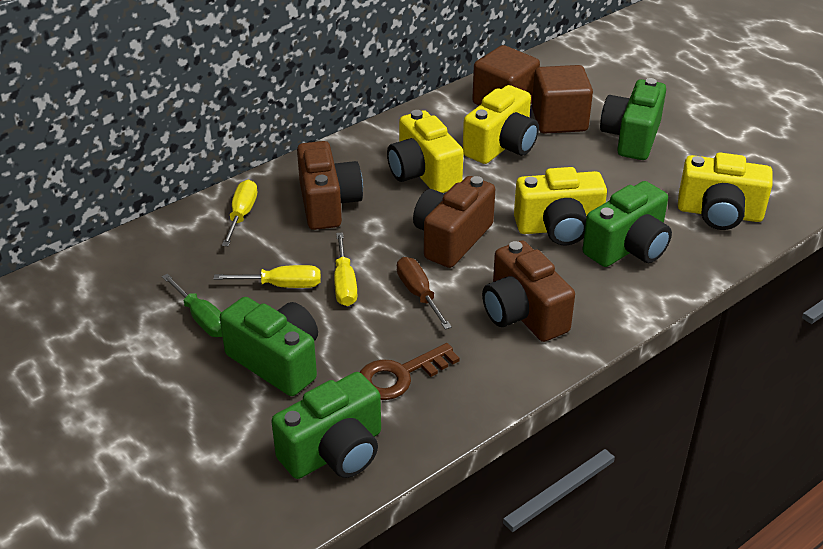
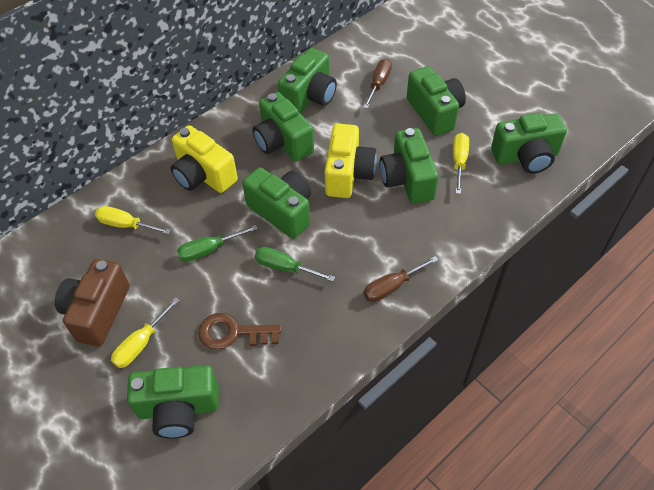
brown camera: [297,141,363,230] [413,176,495,268] [482,240,575,342] = 3 -> [55,259,130,347] = 1
brown cube: [472,45,540,106] [532,65,593,134] = 2 -> none = 0
brown screwdriver: [397,257,452,330] = 1 -> [363,59,392,109] [364,256,439,302] = 2
green camera: [220,297,318,396] [271,372,381,479] [582,181,672,267] [600,78,666,160] = 4 -> [127,365,219,439] [242,167,311,239] [253,92,314,162] [278,48,337,113] [379,128,439,204] [407,66,466,136] [491,113,567,174] = 7
green screwdriver: [162,274,222,337] = 1 -> [177,225,257,262] [255,247,335,282] = 2
yellow camera: [387,110,463,193] [463,85,539,164] [514,167,607,245] [678,152,773,230] = 4 -> [171,125,238,193] [325,124,377,198] = 2

